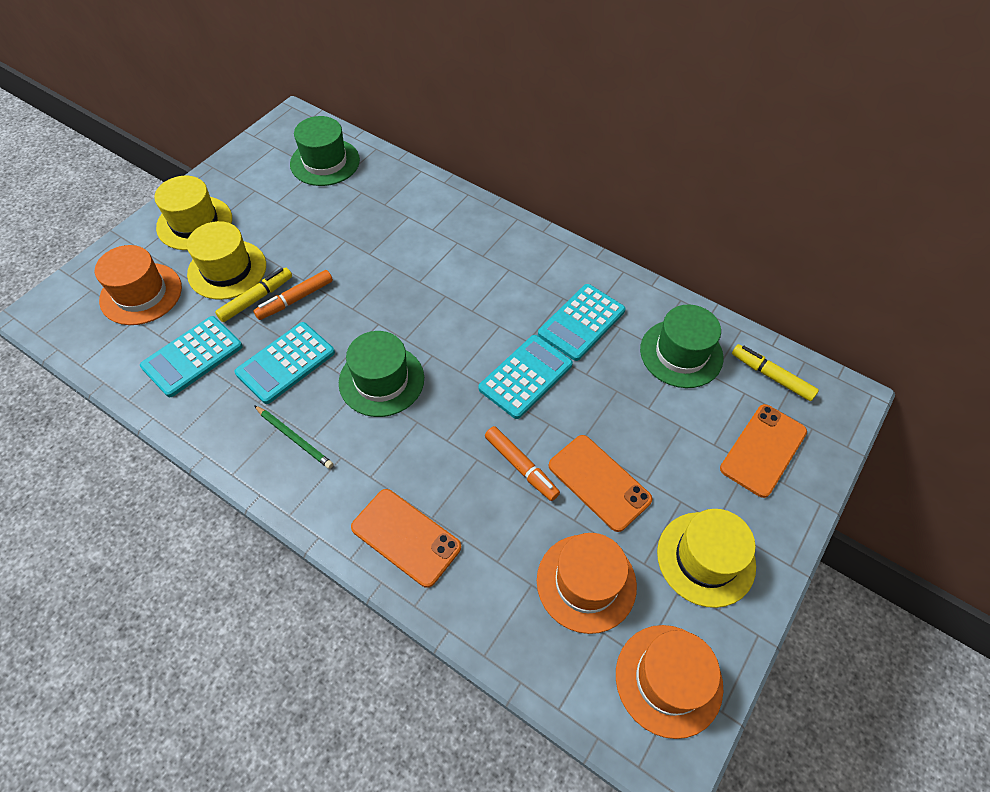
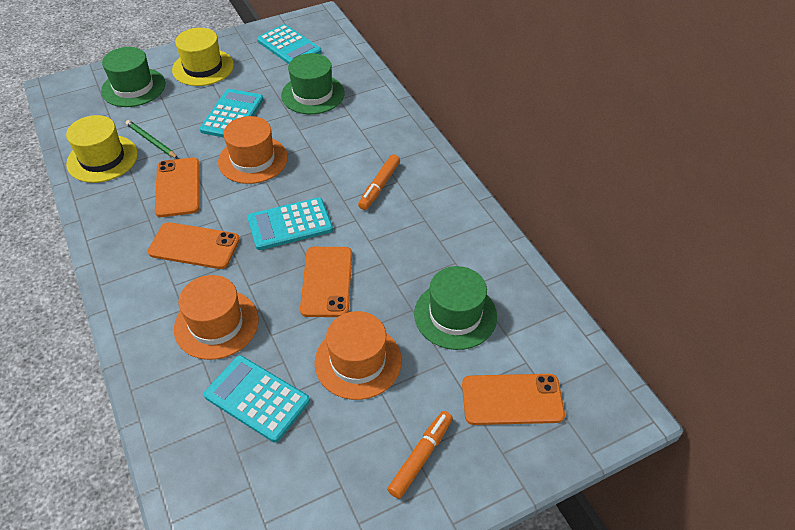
orange phone: [351,489,461,588] [548,435,653,532] [720,404,807,498] = 3 -> [148,222,240,269] [155,158,199,217] [300,247,352,317] [462,374,565,425] = 4
yellow hat: [154,176,232,250] [187,221,266,300] [657,509,756,608] = 3 -> [66,115,138,183] [172,28,234,86] = 2
yellow marker: [215,268,292,322] [732,344,819,401] = 2 -> none = 0

